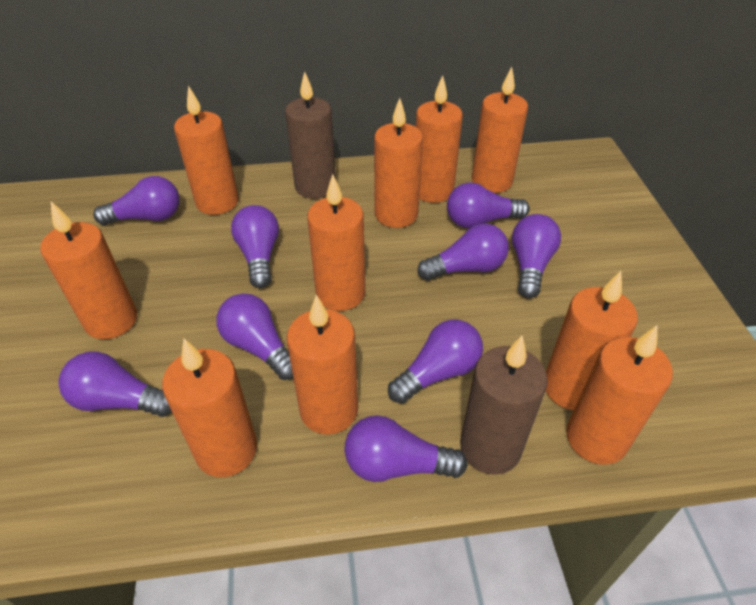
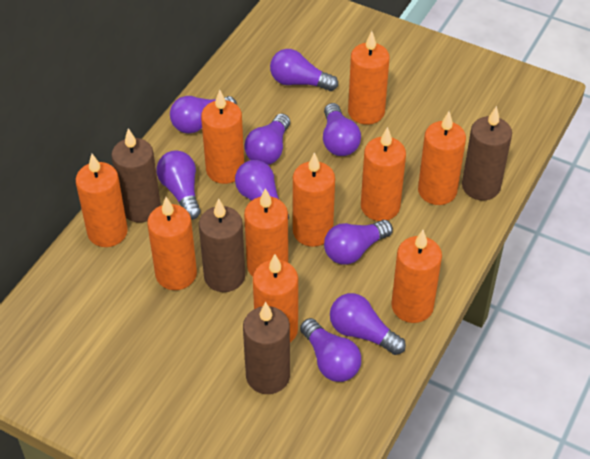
brown candle: [285,71,336,199] [460,336,548,475] = 2 -> [111,128,161,222] [199,198,245,292] [243,302,290,394] [462,106,512,200] = 4

